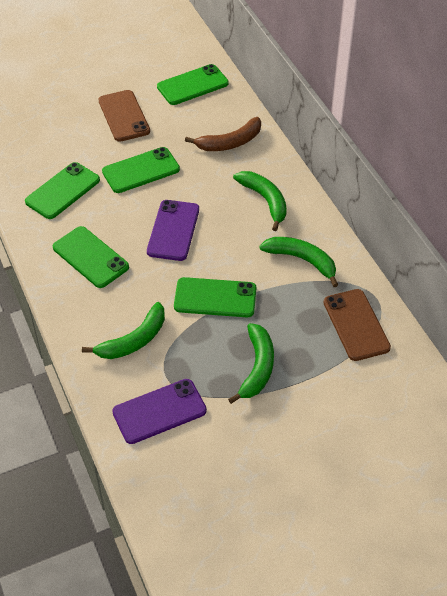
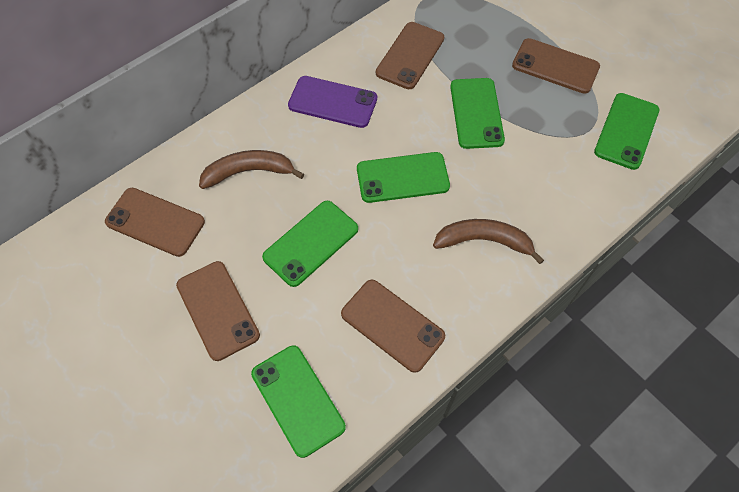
brown banana: [185,117,261,151] = 1 -> [199,150,304,189] [433,219,544,264] = 2
brown phone: [99,90,150,142] [323,289,391,361] = 2 -> [105,188,205,257] [176,261,260,361] [341,280,445,373] [376,22,444,89] [512,38,600,94] = 5
green banana: [82,302,165,359] [228,323,274,404] [233,171,287,231] [259,237,338,287] = 4 -> none = 0
purple phone: [112,379,207,444] [147,200,199,261] = 2 -> [288,76,377,128] = 1

